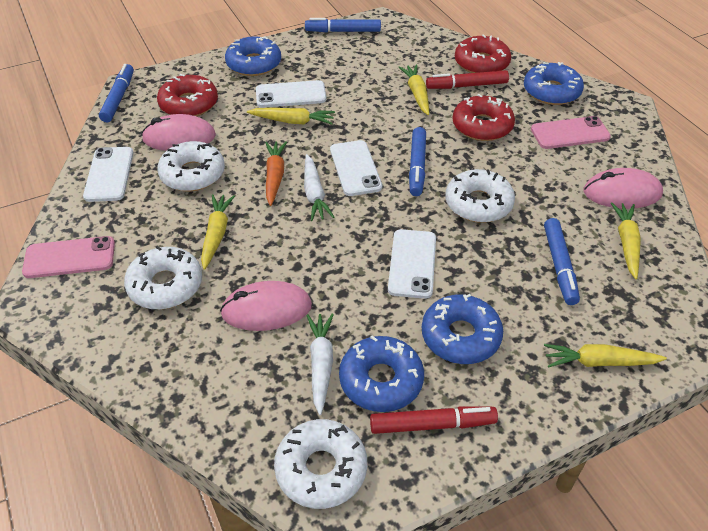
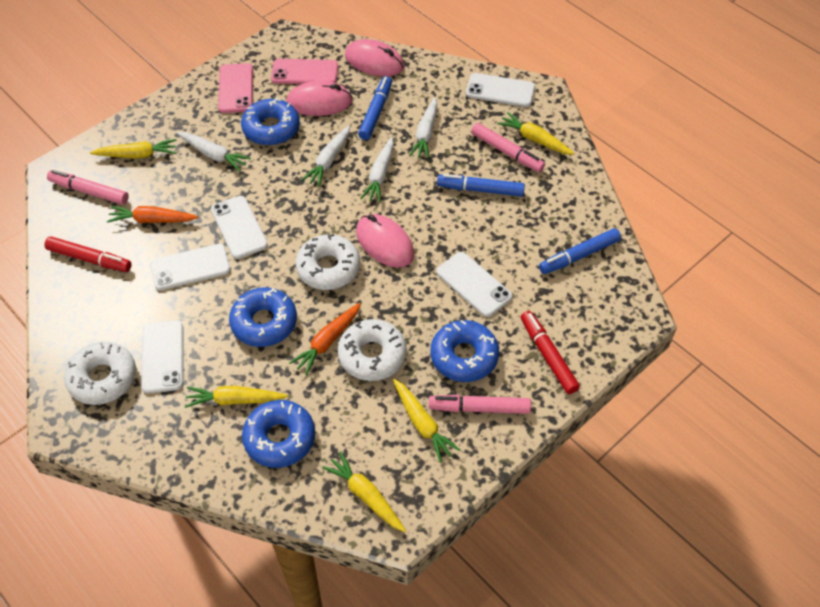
blue marker: [99,64,134,122] [305,18,381,32] [409,127,426,196] [544,218,580,305] = 4 -> [358,76,392,140] [437,174,525,197] [539,228,621,274] = 3
orange carrot: [265,141,287,206] = 1 -> [107,206,198,223] [289,303,361,375] = 2
pink marker: none = 0 -> [47,170,129,205] [429,395,531,414] [471,123,545,172] = 3
red donut: [157,74,218,116] [452,94,515,141] [455,34,511,73] = 3 -> none = 0
white carrot: [304,154,334,221] [306,314,334,415] = 2 -> [177,132,251,172] [301,126,350,187] [360,137,394,203] [409,97,437,159] = 4
white donut: [124,246,202,309] [157,141,225,192] [274,419,367,509] [445,169,515,223] = 4 -> [64,341,136,405] [295,234,360,290] [338,319,407,381] = 3
white phone: [83,147,133,202] [256,80,326,108] [330,140,382,196] [388,229,436,299] = 4 -> [141,320,184,394] [150,244,231,290] [211,196,268,259] [436,252,512,317] [466,73,535,107] = 5

